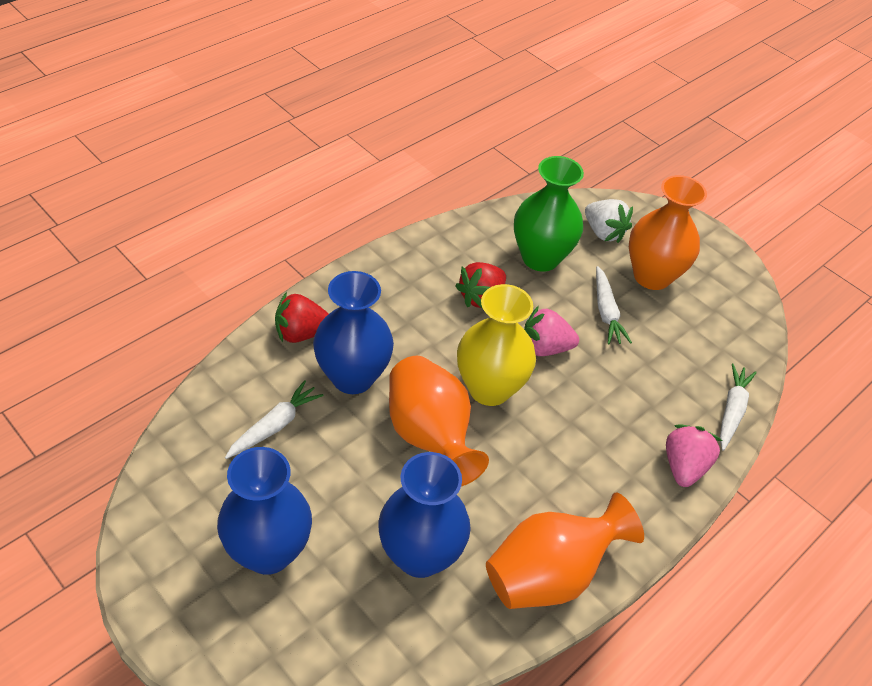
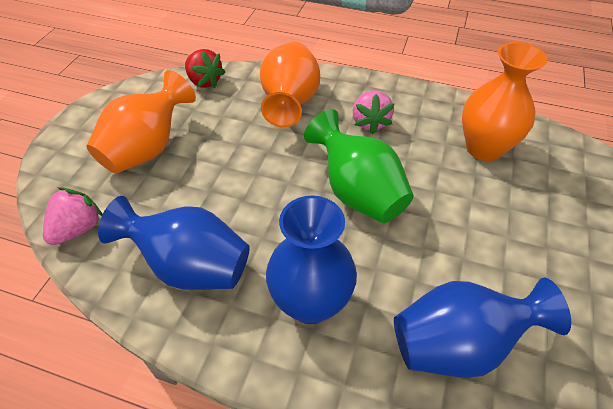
red strawberry: [275,292,329,343] [455,262,506,308] = 2 -> [185,49,225,88] = 1
white carrot: [225,380,323,459] [596,266,632,344] [720,363,757,451] = 3 -> none = 0
white strawberry: [585,199,633,243] = 1 -> none = 0
yellow vase: [457,284,536,406] = 1 -> none = 0

